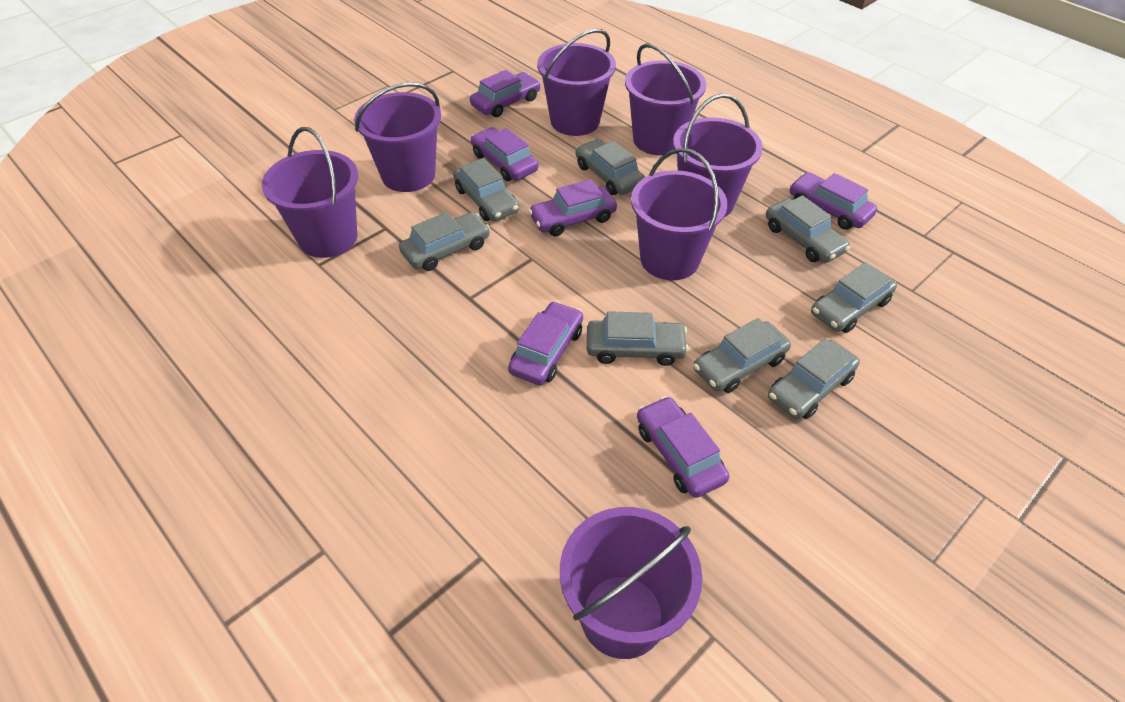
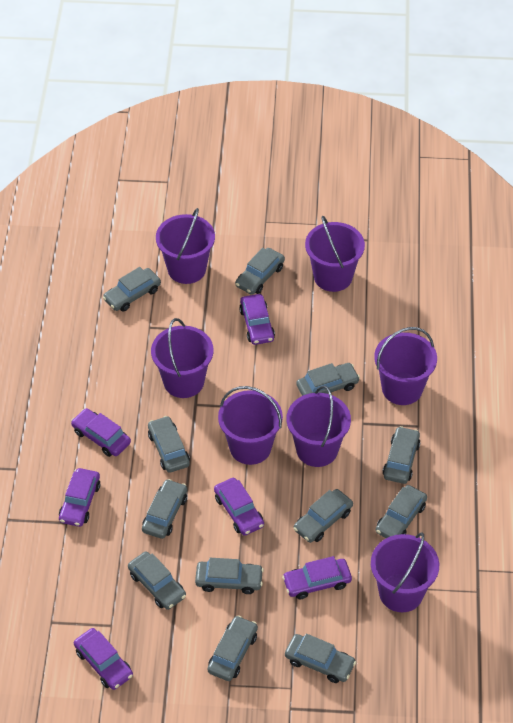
grey car: [399,212,490,271] [453,158,519,221] [576,139,645,195] [587,311,689,366] [693,318,791,393] [766,195,850,263] [768,338,860,419] [811,262,897,333] = 8 -> [103,267,161,311] [128,551,186,610] [142,479,187,539] [148,416,190,473] [195,558,264,594] [208,615,258,681] [235,248,285,295] [285,634,356,683] [294,489,353,543] [296,363,360,396] [376,485,427,538] [383,426,421,484] = 12

